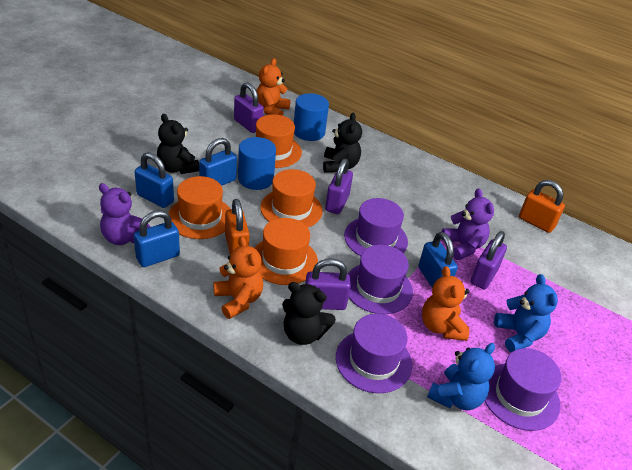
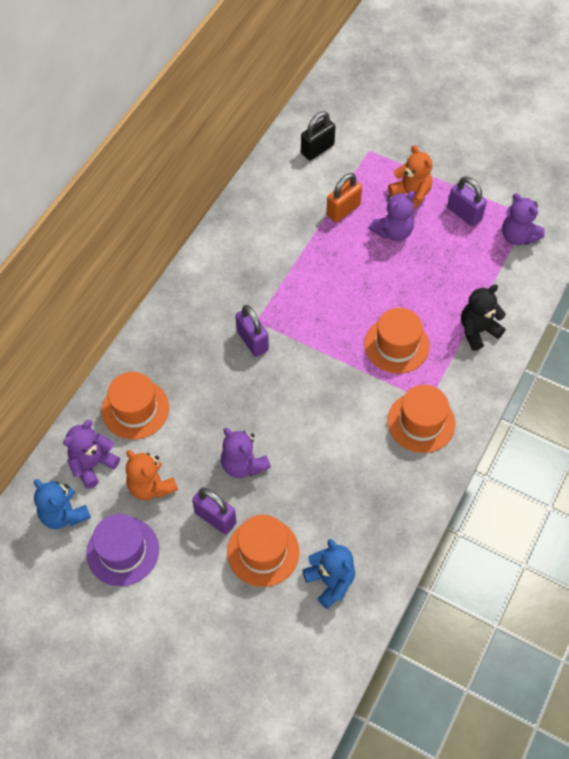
black padlock: none = 0 -> [301,112,336,160] = 1
black teddy bear: [157,114,199,174] [282,282,336,345] [323,113,362,173] = 3 -> [461,284,506,351] = 1
blue cylinder: [238,137,276,190] [294,93,329,141] = 2 -> none = 0
blue padlock: [134,210,180,267] [135,152,174,208] [199,138,237,186] [418,232,458,288] = 4 -> none = 0
orange padlock: [225,199,250,255] [519,180,565,233] = 2 -> [326,173,362,222] = 1
orange teddy bear: [214,236,263,319] [256,58,291,116] [422,266,470,341] = 3 -> [126,450,178,500] [388,145,433,209] = 2
purple hat: [336,314,412,394] [344,198,408,256] [348,245,413,314] [485,348,562,431] = 4 -> [86,514,159,586] = 1
purple padlock: [234,82,264,133] [305,258,351,310] [325,158,353,214] [471,231,507,289] = 4 -> [192,487,236,534] [235,305,269,357] [447,176,487,226] = 3
purple teddy bear: [99,183,150,245] [442,188,494,260] = 2 -> [63,420,120,489] [221,428,271,478] [369,191,416,241] [502,193,545,245] = 4

